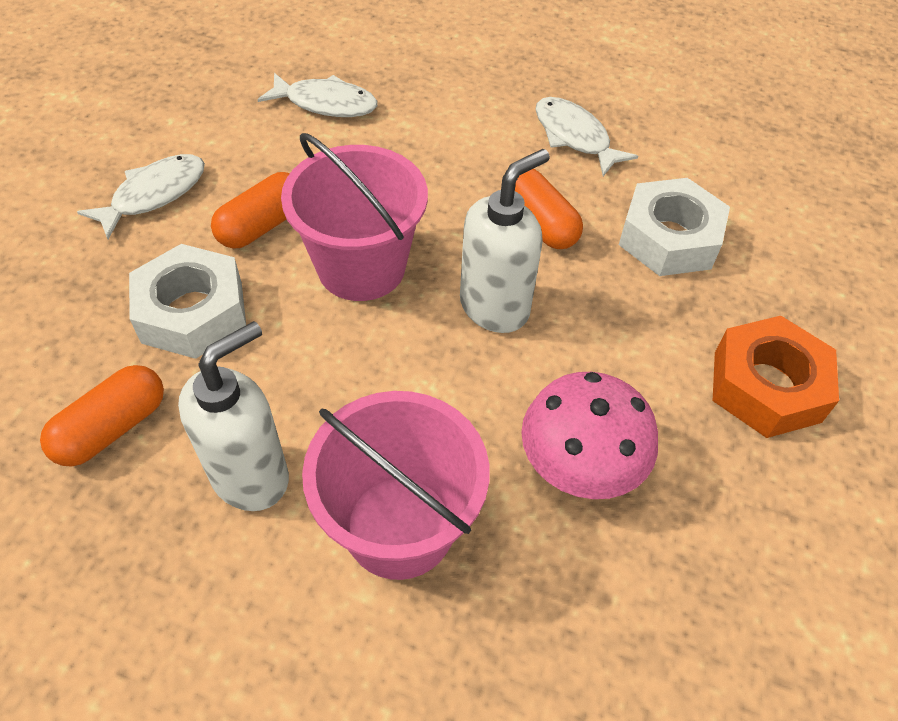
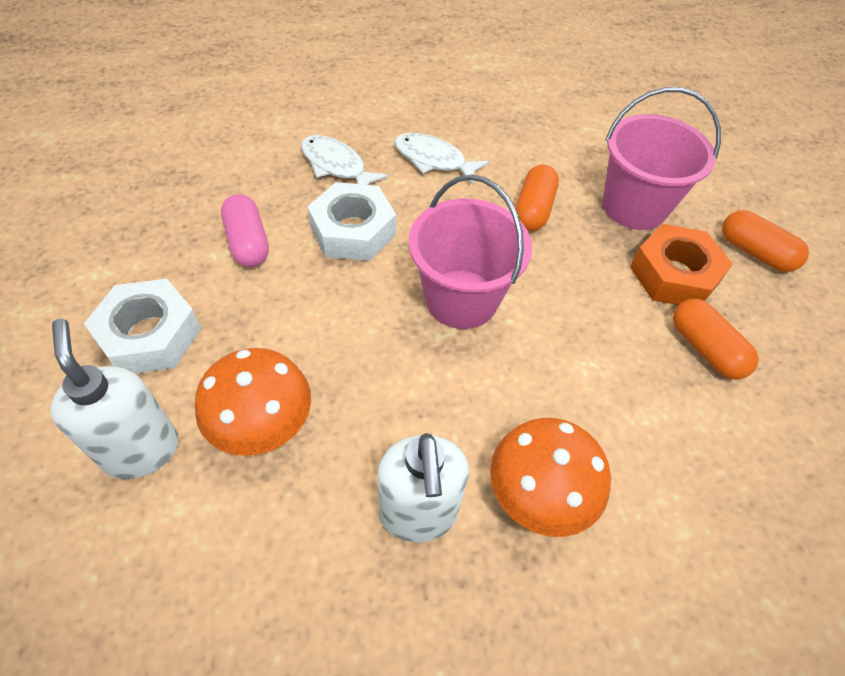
orange mushroom: none = 0 -> [195,348,311,456] [490,418,611,537] = 2
pink capsule: none = 0 -> [221,194,269,267] = 1
pink mushroom: [521,372,658,499] = 1 -> none = 0
white fish: [77,154,205,239] [257,73,378,117] [535,97,638,176] = 3 -> [301,135,388,185] [394,133,489,185] = 2

